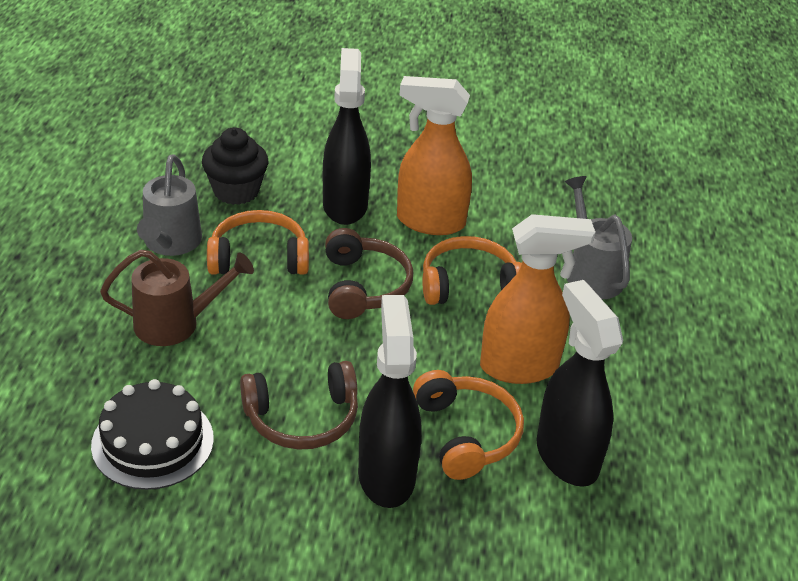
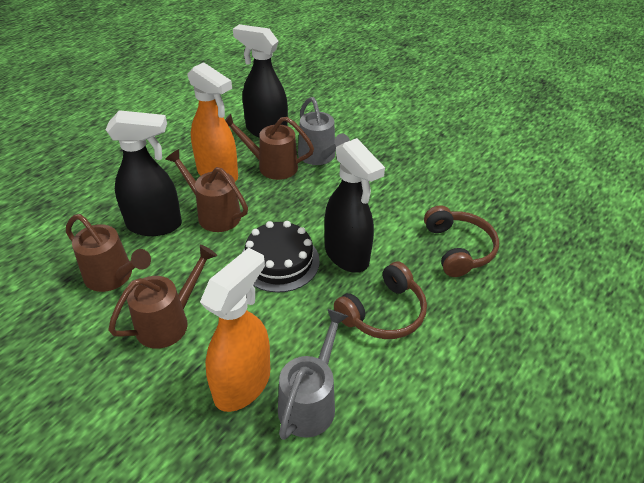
black cupcake: [202,127,268,205] = 1 -> none = 0
brown watering can: [100,249,254,346] = 1 -> [66,214,151,292] [108,245,217,349] [165,149,248,232] [225,114,314,180] = 4
orange headphones: [207,210,309,275] [413,370,524,480] [422,236,522,305] = 3 -> none = 0

